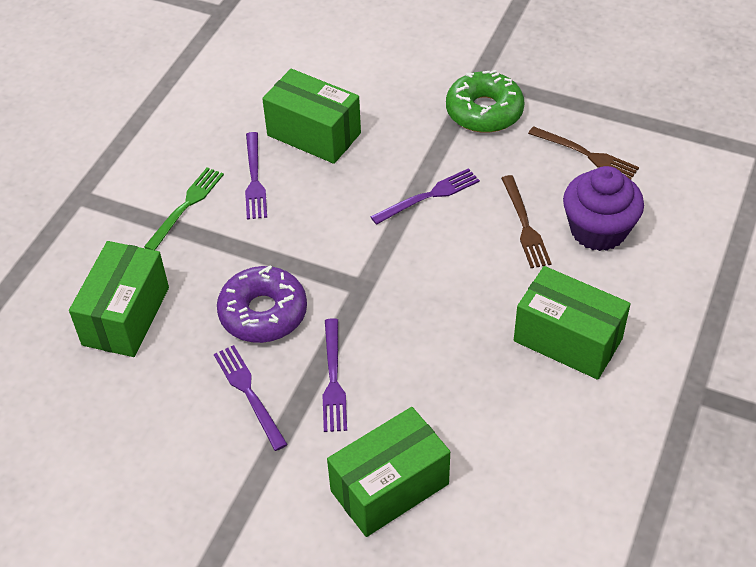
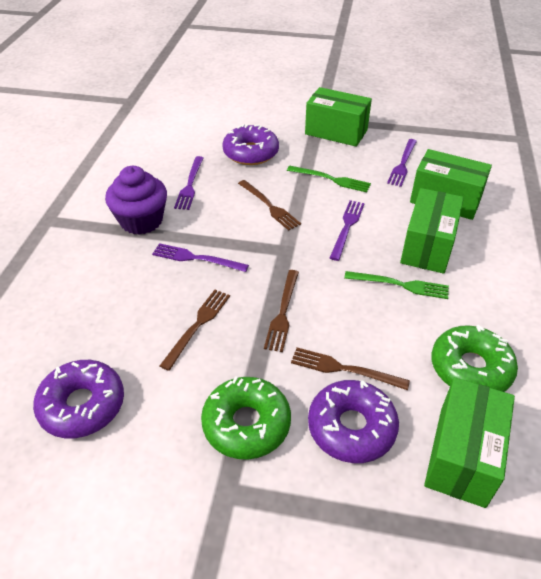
brown fork: [501,175,552,268] [528,126,639,180] = 2 -> [160,290,230,371] [238,180,301,230] [264,270,299,352] [291,348,410,390] = 4
green donut: [446,70,525,133] = 1 -> [201,376,291,459] [431,325,518,392] = 2
green fork: [144,167,224,250] = 1 -> [287,166,371,192] [344,271,449,299] = 2
purple donut: [217,265,307,343] = 1 -> [33,360,124,438] [222,124,279,165] [308,380,399,463] = 3

